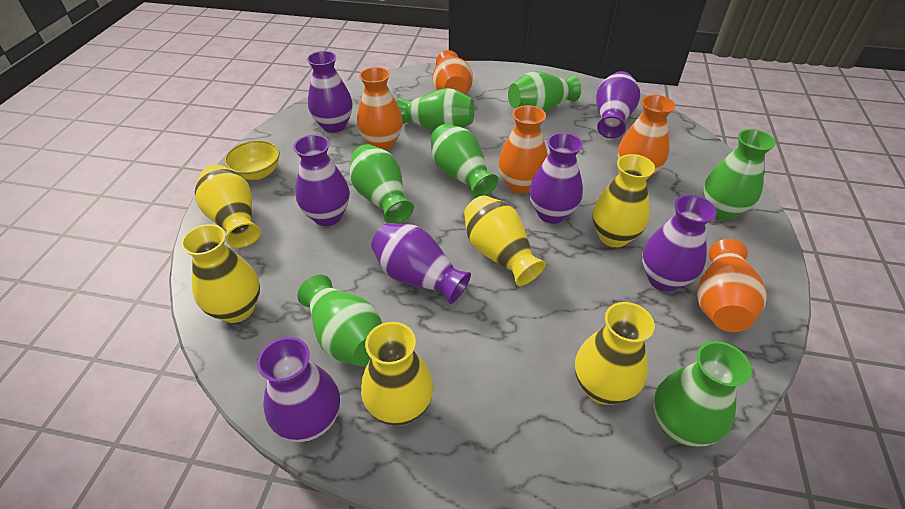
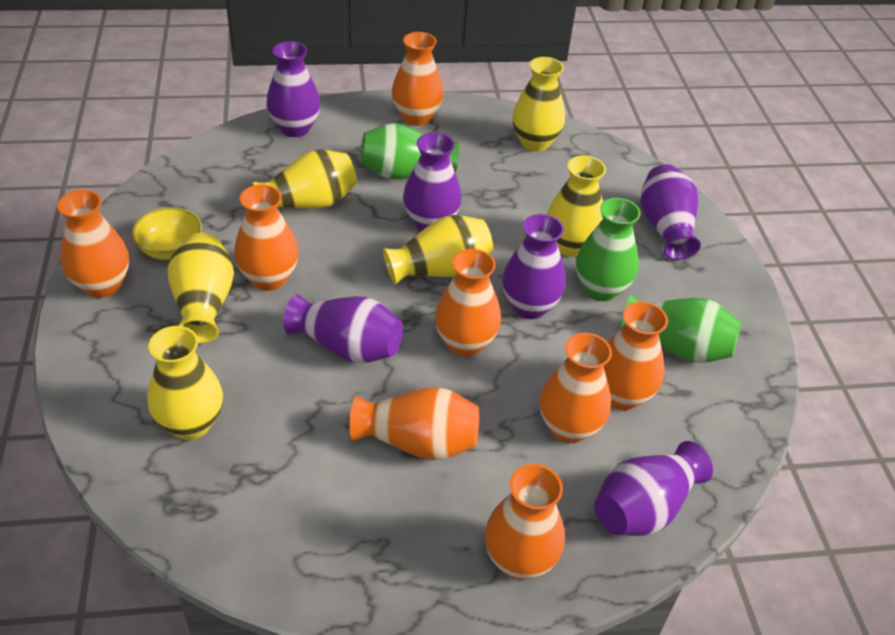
green vase: [297,275,382,366] [350,144,414,223] [397,88,474,130] [431,124,499,198] [508,71,581,112] [653,341,752,447] [704,129,776,220] = 7 -> [361,123,459,179] [576,198,641,301] [621,295,741,363] = 3
orange vase: [357,67,403,150] [433,50,473,95] [498,105,548,194] [618,95,675,180] [697,239,767,332] = 5 -> [57,190,129,298] [234,184,299,291] [350,387,479,460] [392,32,443,126] [435,249,501,357] [485,464,565,580] [539,333,612,443] [603,301,668,410] = 8
purple vase: [257,337,340,442] [293,135,350,226] [307,51,353,133] [371,223,471,304] [529,132,583,224] [596,71,640,138] [642,195,717,292] = 7 -> [267,41,320,137] [283,294,403,363] [403,132,462,231] [502,214,566,319] [594,441,713,536] [640,164,701,260] = 6

